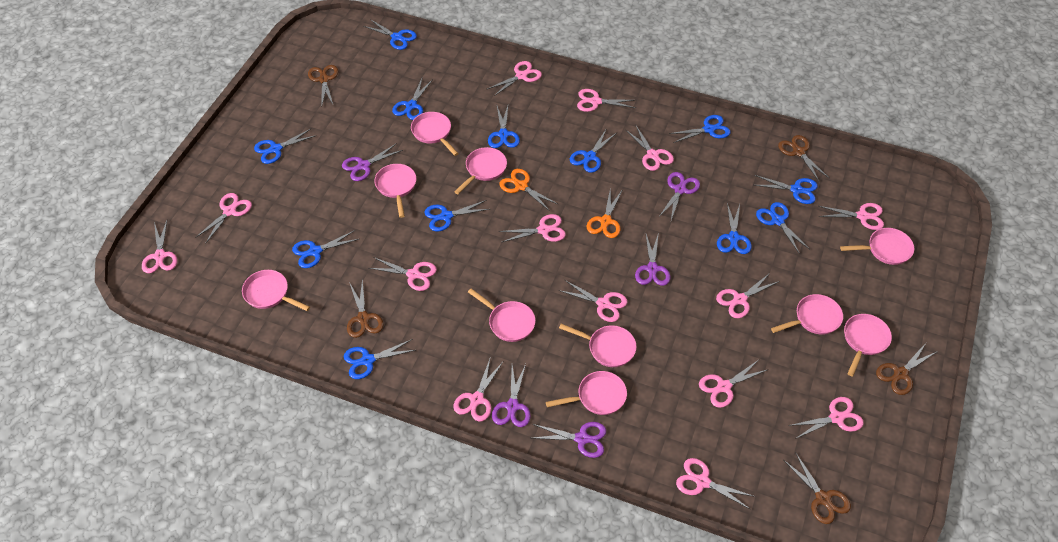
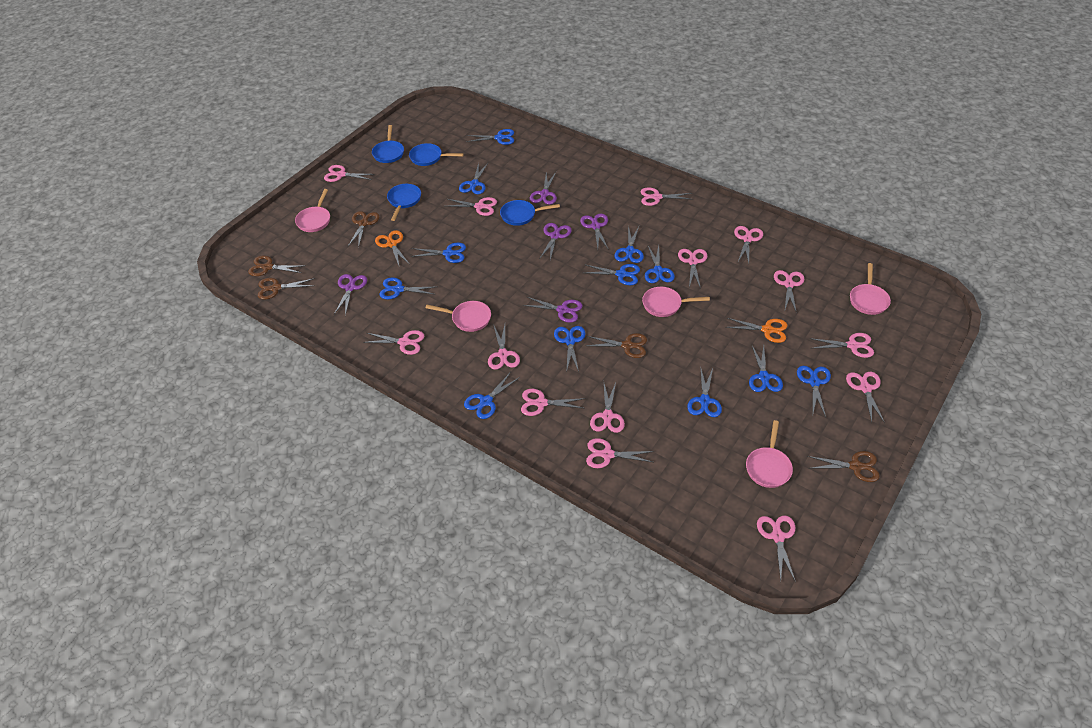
blue pan: none = 0 -> [372,125,404,163] [387,184,421,221] [409,143,464,166] [500,200,560,226] = 4
pink pan: [242,270,310,311] [374,164,416,218] [411,112,459,156] [454,147,507,194] [468,289,535,342] [546,371,627,415] [559,324,637,367] [771,294,843,335] [840,228,914,265] [844,314,892,377] = 10 -> [295,189,330,232] [426,301,491,332] [642,287,710,317] [746,420,793,488] [850,263,891,315] = 5

